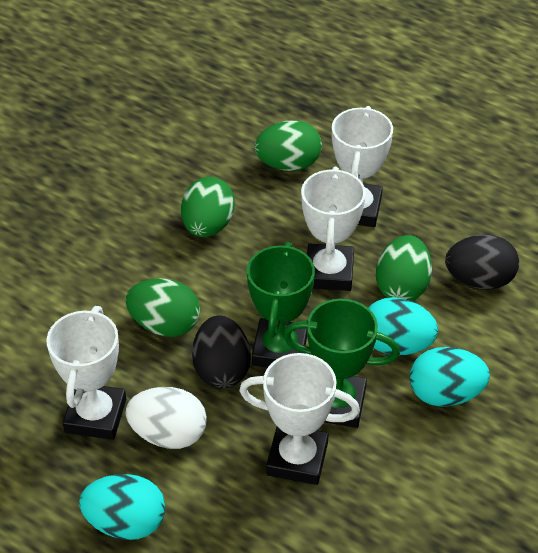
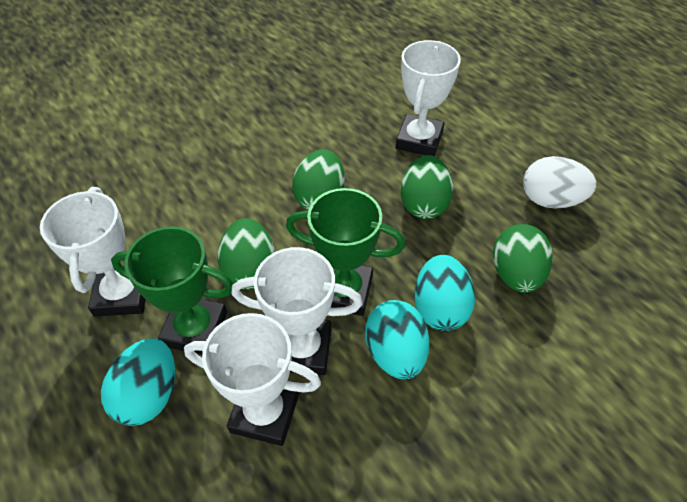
black egg: [192,316,251,389] [445,234,519,290] = 2 -> none = 0

